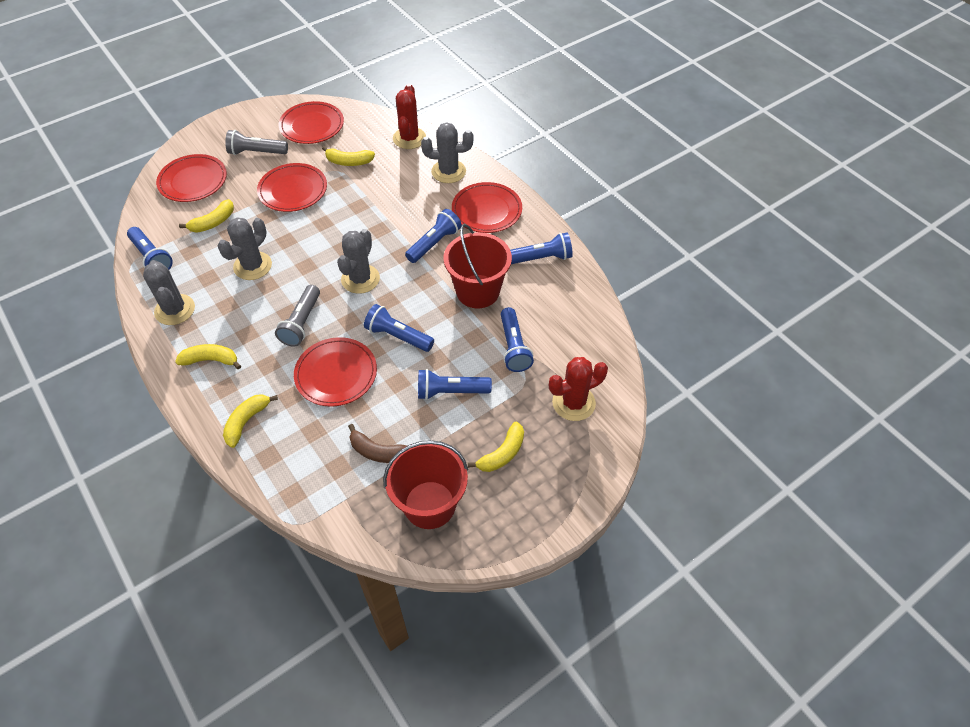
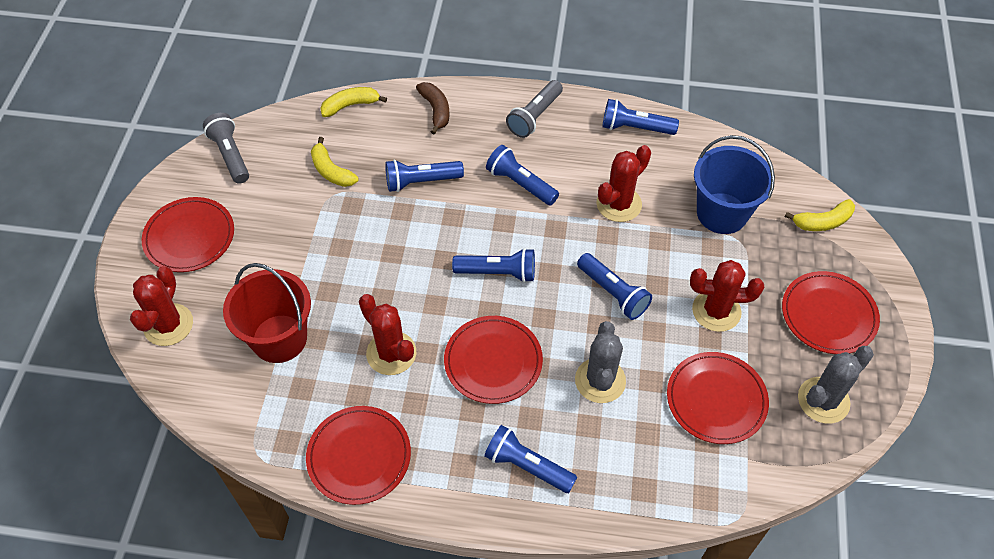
blue bucket: none = 0 -> [694,135,775,234] = 1
grey cactus: [143,260,195,325] [218,217,272,280] [337,229,380,294] [421,122,473,183] = 4 -> [575,321,626,403] [798,346,874,424] = 2
red bucket: [383,440,468,529] [444,224,512,308] = 2 -> [223,263,311,363] = 1
red cactus: [393,84,426,149] [549,357,608,421] = 2 -> [130,266,193,346] [359,294,416,375] [596,145,651,222] [690,260,764,332] = 4
yellow banana: [175,344,241,370] [179,199,234,233] [223,394,278,448] [322,146,375,166] [468,422,524,472] = 5 -> [311,137,359,187] [320,87,387,117] [785,199,855,231] = 3

